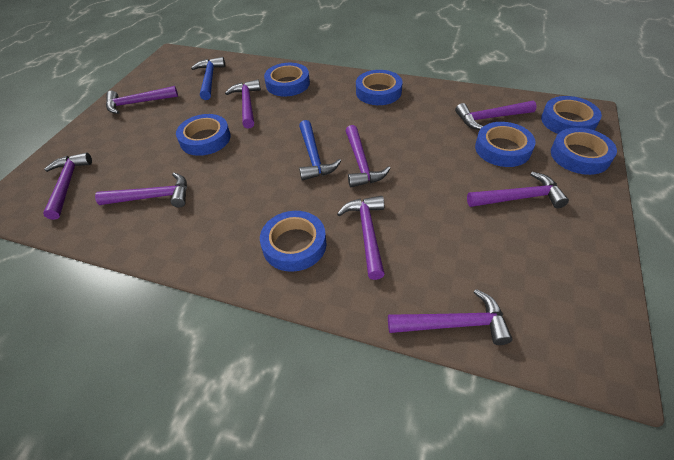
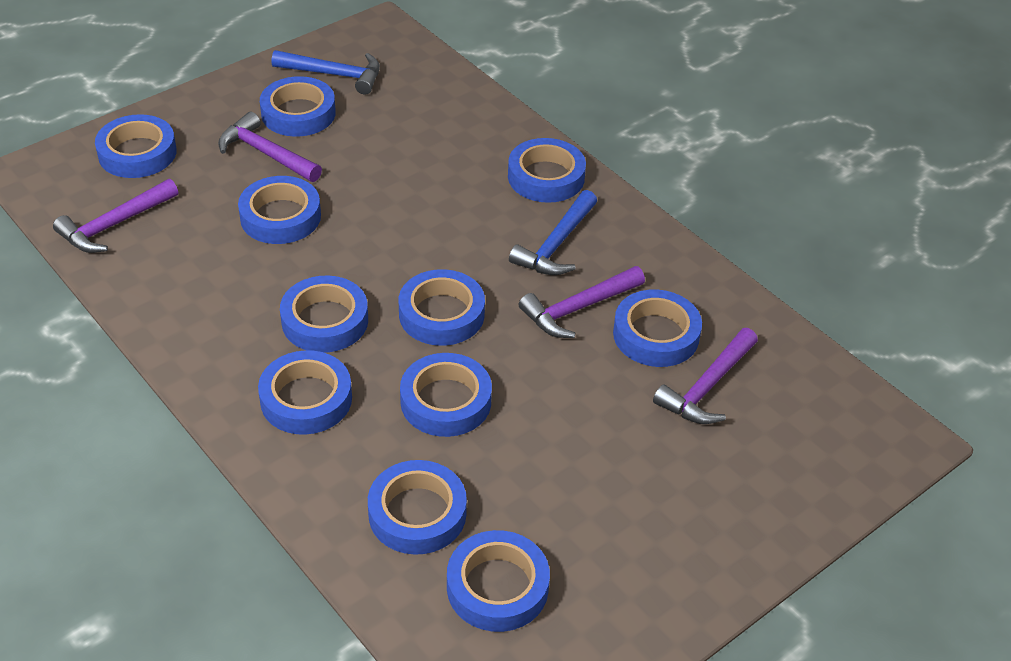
blue tape: [176,114,230,156] [260,211,327,272] [264,63,310,96] [356,70,403,105] [475,122,536,167] [541,96,602,134] [551,128,617,175] = 7 -> [95,114,177,178] [238,176,321,244] [258,350,352,435] [260,76,336,137] [280,276,368,353] [368,460,467,555] [399,269,485,346] [400,353,492,437] [447,530,550,632] [508,138,586,203] [613,289,702,367] = 11
purple hammer: [43,153,92,220] [95,173,187,207] [106,86,178,114] [225,80,261,129] [337,196,385,280] [346,125,391,187] [388,289,512,345] [455,101,537,130] [467,172,569,208] = 9 -> [53,179,178,253] [218,111,322,182] [519,266,645,338] [653,328,758,424] = 4

